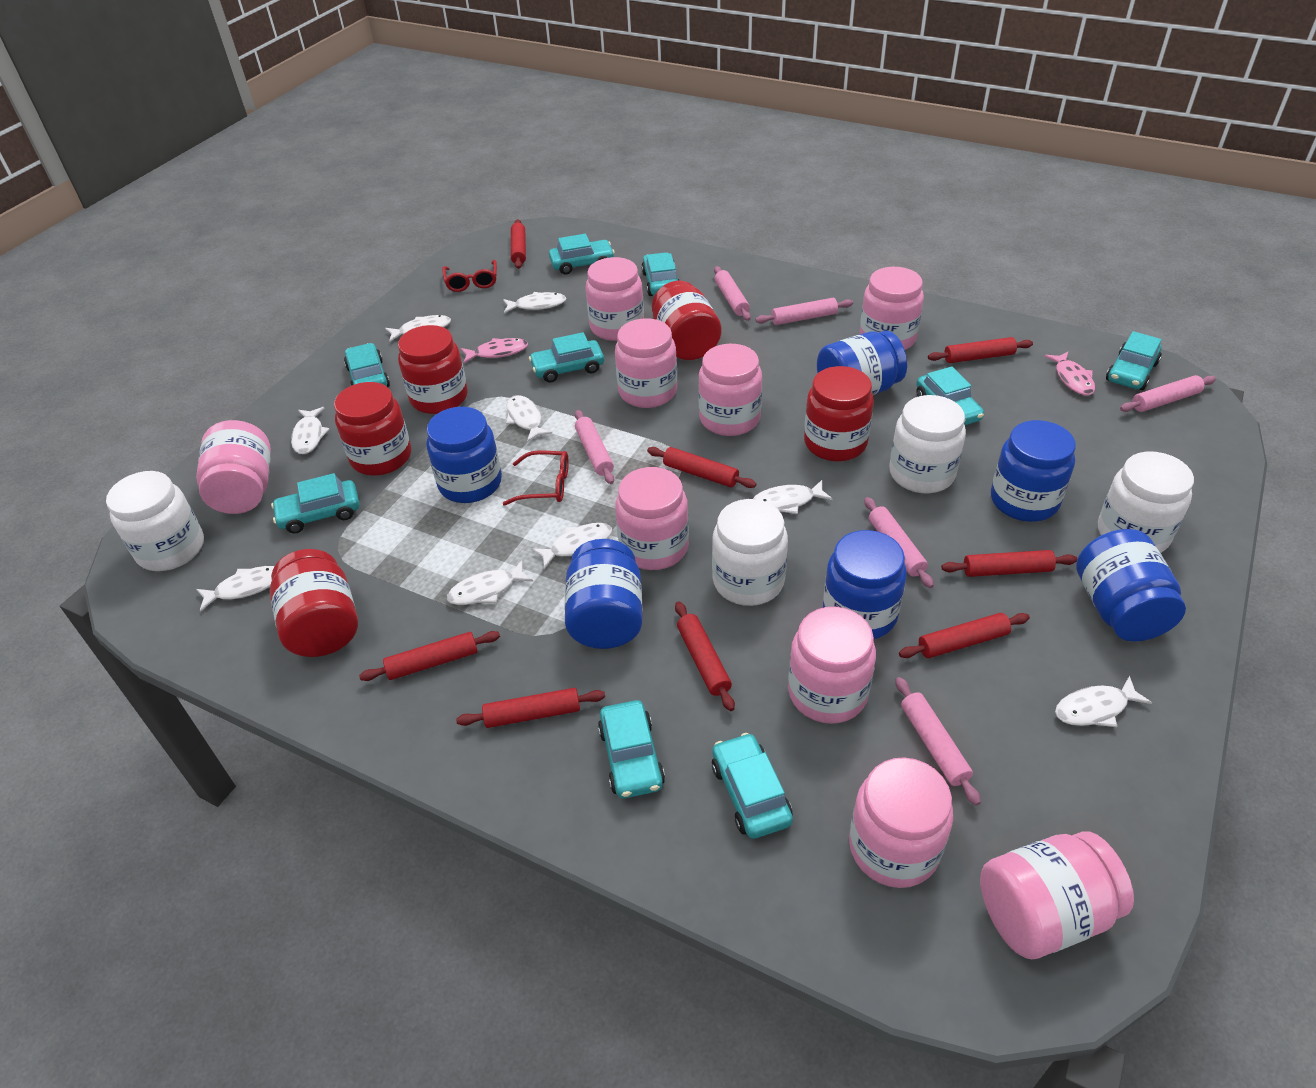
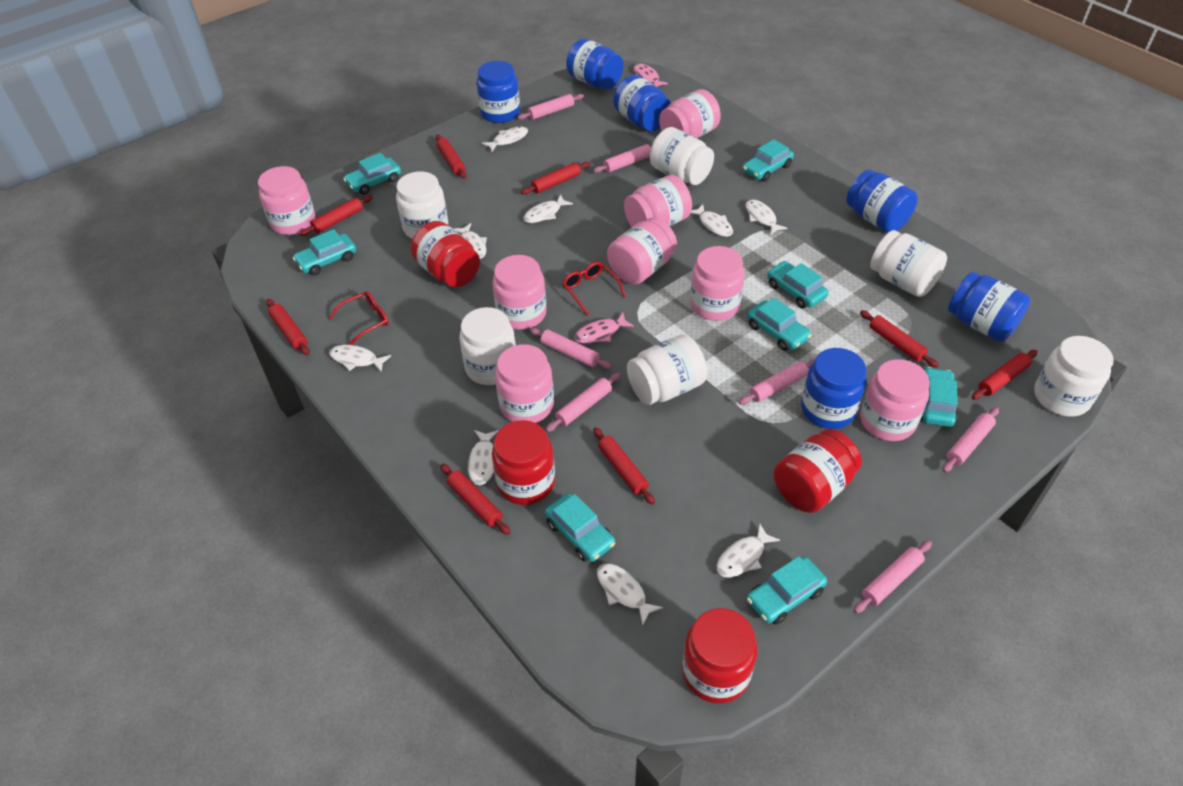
pink jar: [196,420,271,514] [585,257,644,341] [615,318,677,408] [615,467,689,570] [698,344,762,436] [788,607,876,724] [849,757,953,888] [860,267,924,350] [980,831,1134,959] = 9 -> [258,166,315,235] [492,255,547,330] [495,344,554,423] [607,218,677,285] [624,175,692,227] [659,89,721,138] [690,246,745,321] [860,359,930,441] = 8
pink rolling pin: [575,410,614,484] [714,266,751,321] [755,298,853,325] [864,497,934,588] [895,677,981,806] [1120,375,1216,412] = 6 -> [517,94,584,120] [529,328,612,369] [545,373,621,432] [593,144,651,173] [739,359,815,405] [853,540,932,613] [942,407,999,472] = 7
red jar: [270,549,358,657] [334,382,411,476] [398,325,468,414] [652,281,722,360] [804,366,874,461] = 5 -> [411,221,480,287] [492,420,555,505] [682,608,757,704] [774,429,862,513] = 4
turquoise car: [271,473,359,534] [344,343,390,387] [529,332,604,382] [549,233,615,275] [598,700,665,799] [641,252,680,296] [712,733,793,839] [916,366,984,425] [1106,331,1162,390] = 9 -> [293,229,356,275] [343,153,401,195] [545,494,615,562] [743,139,794,182] [747,298,812,351] [747,556,827,625] [767,261,829,308] [921,367,958,427] = 8
white jar: [106,471,204,571] [712,499,788,606] [889,395,966,493] [1098,451,1194,553] = 4 -> [396,171,448,239] [459,307,516,385] [627,334,707,405] [650,127,714,185] [870,230,947,297] [1034,336,1114,417] = 6

